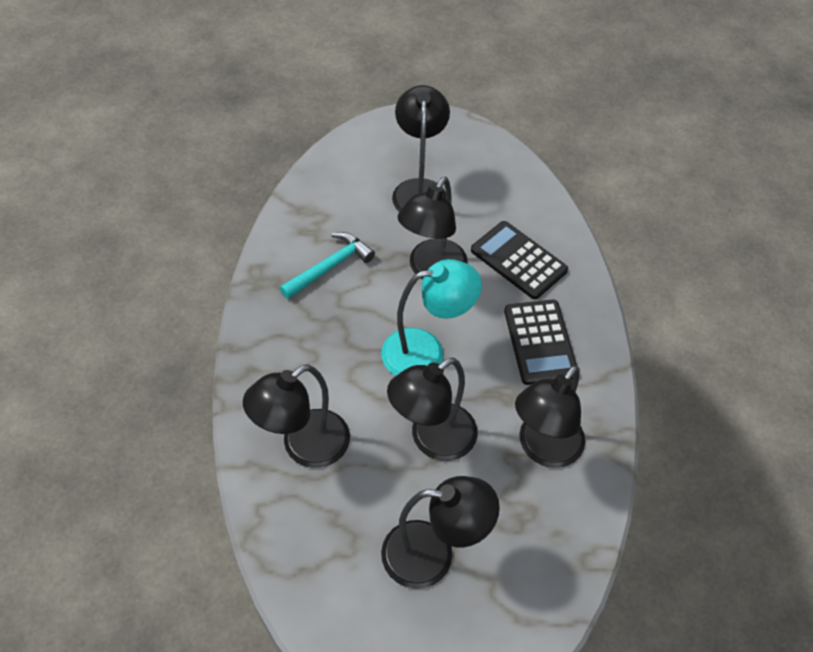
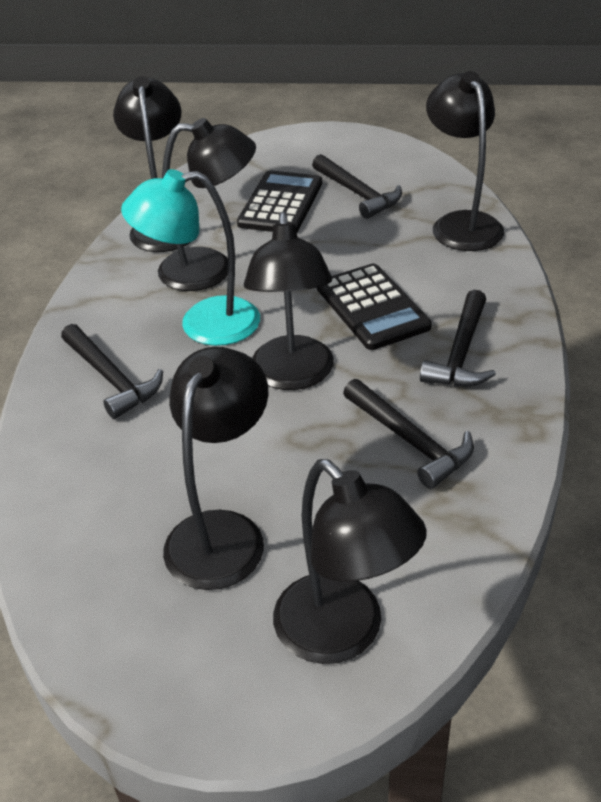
black hammer: none = 0 -> [61,324,163,419] [312,154,402,219] [343,379,474,489] [420,290,496,387] = 4
turquoise hammer: [280,232,375,299] = 1 -> none = 0

